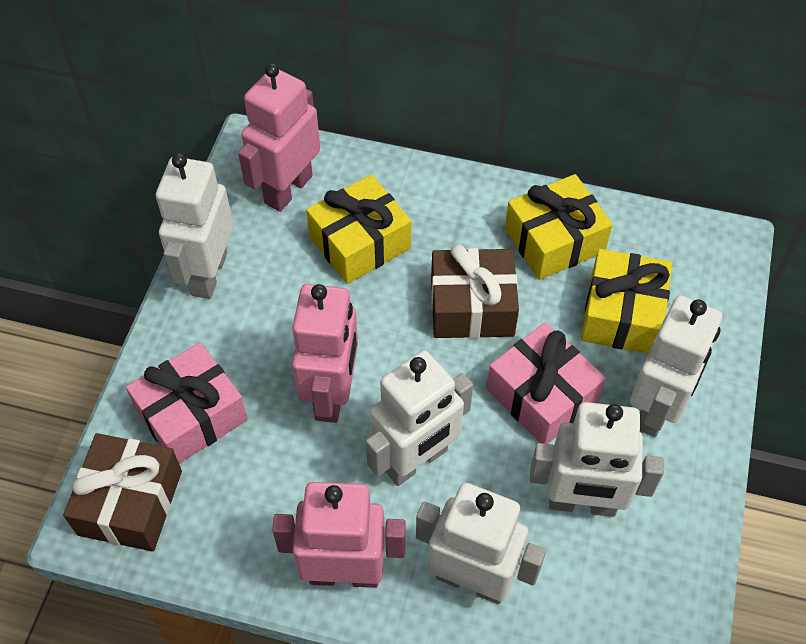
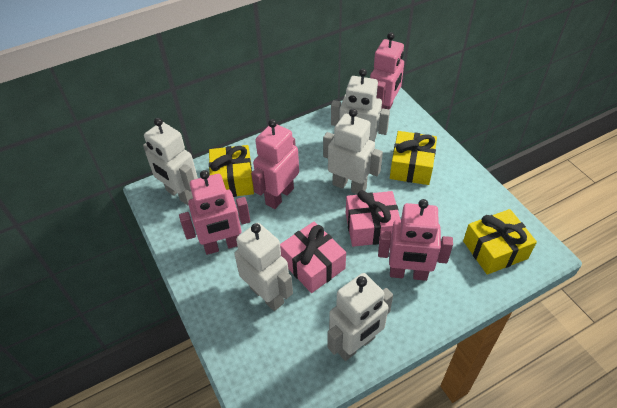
brown gift: [63,433,182,552] [431,244,519,338] = 2 -> none = 0
pink robot: [238,63,320,212] [272,482,406,588] [292,284,358,423] = 3 -> [179,170,250,255] [251,119,299,209] [370,32,404,110] [378,199,453,281] = 4

